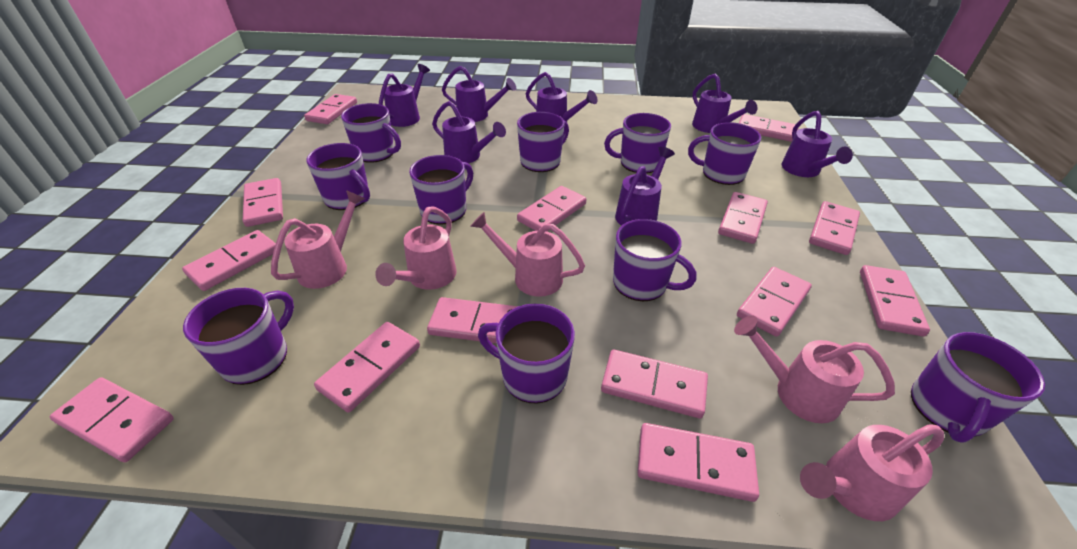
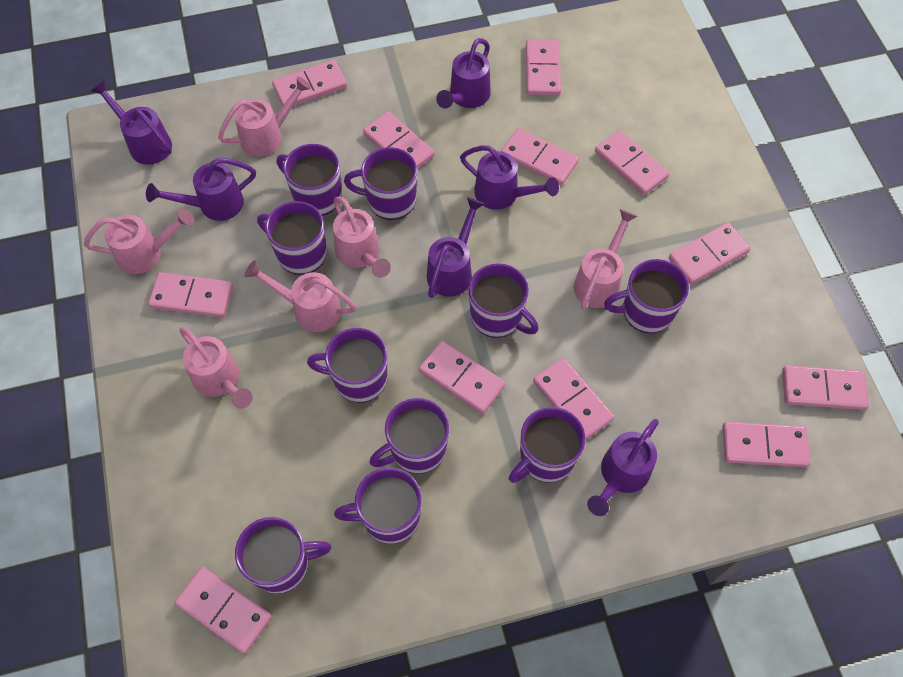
pink domino: [50,377,174,462] [182,230,276,291] [243,178,283,227] [304,94,357,124] [314,322,420,413] [427,297,518,344] [517,186,587,231] [601,349,708,418] [637,423,759,502] [718,192,768,244] [737,267,812,337] [739,114,798,142] [809,201,860,255] [860,265,930,337] = 14 -> [148,272,233,318] [175,567,272,654] [272,60,347,106] [363,111,435,169] [419,341,505,414] [501,128,579,185] [526,39,561,96] [533,358,614,440] [595,130,669,195] [669,222,751,284] [722,422,811,467] [782,365,869,410] = 12
pink watering can: [271,190,365,289] [375,206,457,290] [470,212,585,297] [734,316,895,423] [800,424,944,521] = 5 -> [84,208,194,274] [180,327,253,409] [218,77,311,157] [244,260,357,332] [333,197,391,278] [574,209,637,309] = 6
purple watering can: [379,64,430,127] [432,101,506,163] [442,66,516,122] [526,72,597,122] [615,147,675,226] [692,73,757,133] [782,111,853,177] = 7 -> [91,81,172,165] [146,158,256,221] [427,197,485,298] [436,38,491,109] [460,145,559,210] [587,419,659,516] = 6

